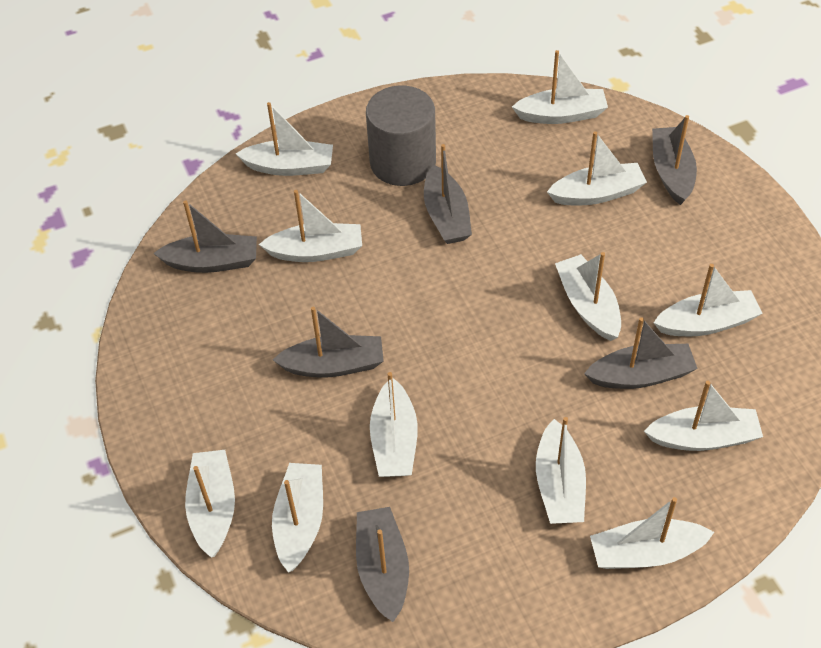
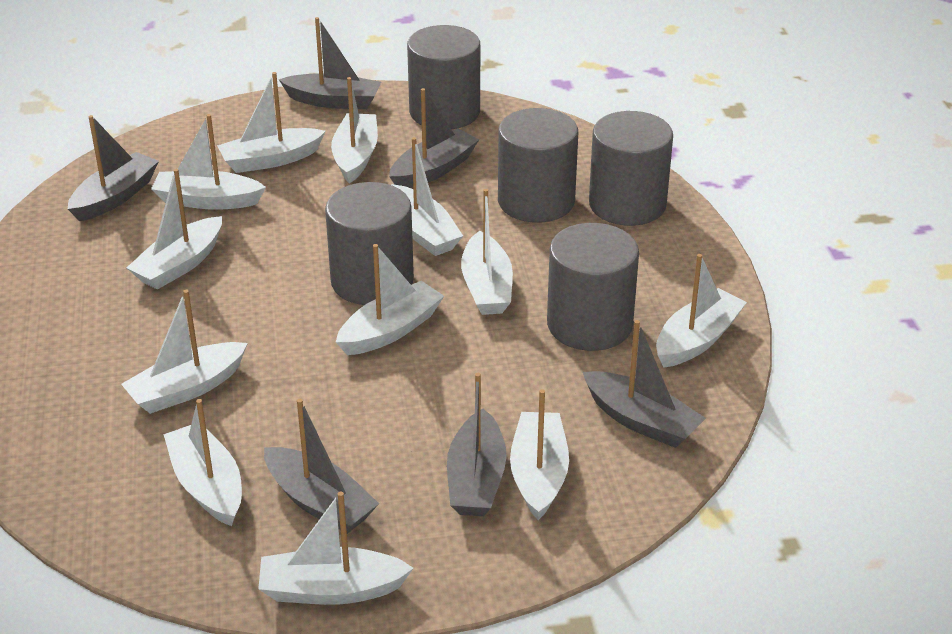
grey cylinder: [366,85,436,186] = 1 -> [325,182,414,305] [407,25,480,129] [498,108,578,223] [547,223,639,351] [589,111,673,226] = 5

